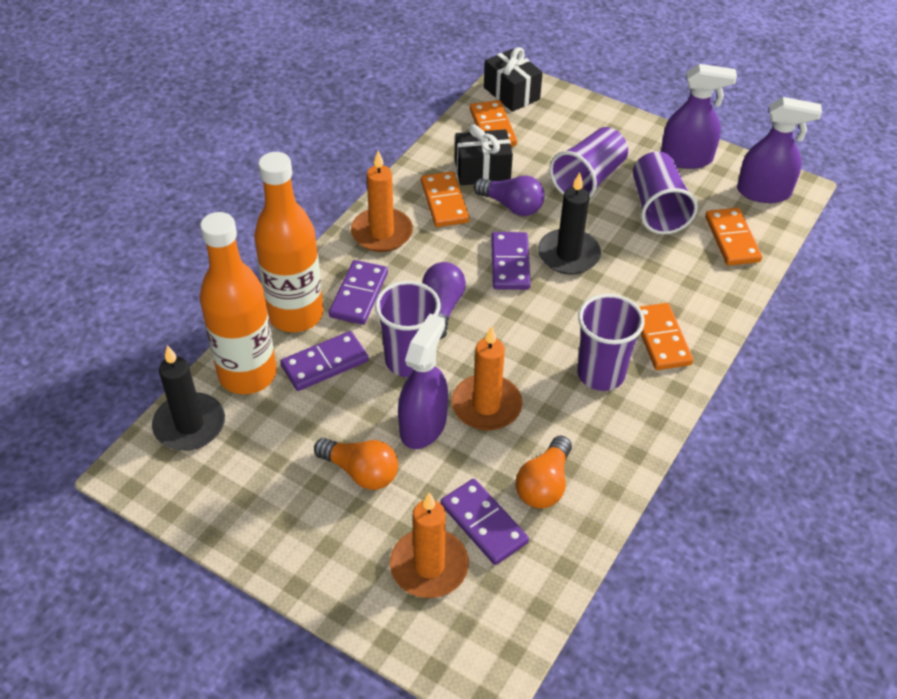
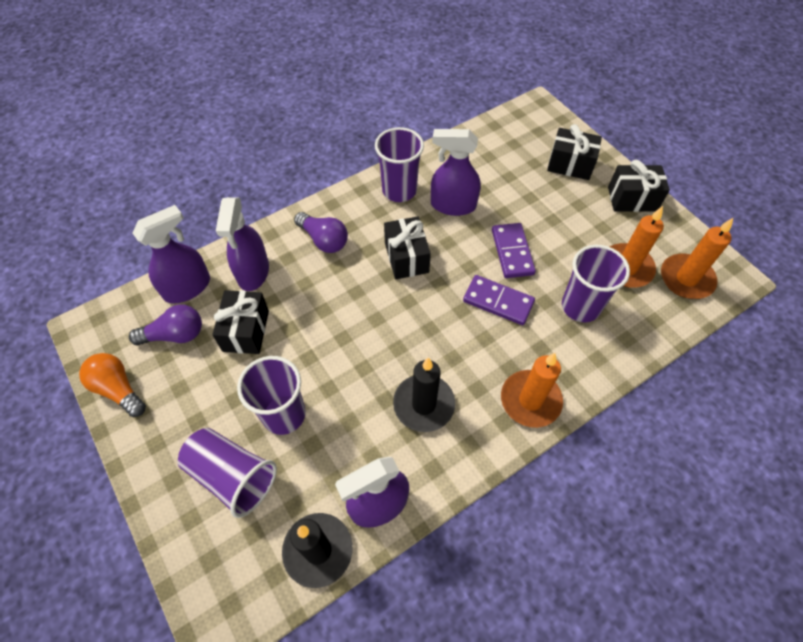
black gift: [455,124,513,185] [484,47,543,112] = 2 -> [212,290,269,354] [384,216,431,279] [547,124,602,180] [608,160,670,212] = 4
orange bottle: [200,212,277,394] [254,152,324,332] = 2 -> none = 0
orange domino: [421,171,469,227] [470,100,517,146] [639,303,693,370] [705,208,762,265] = 4 -> none = 0
orange light bulb: [314,438,398,490] [515,436,572,509] = 2 -> [79,353,146,417] = 1
purple domino: [280,331,369,391] [329,260,388,325] [441,479,529,565] [491,232,531,290] = 4 -> [463,275,535,325] [492,223,536,278] = 2
purple spray bottle: [398,314,448,449] [661,64,737,169] [737,97,822,203] = 3 -> [132,205,210,304] [216,197,269,291] [335,457,409,528] [431,129,481,216] = 4

